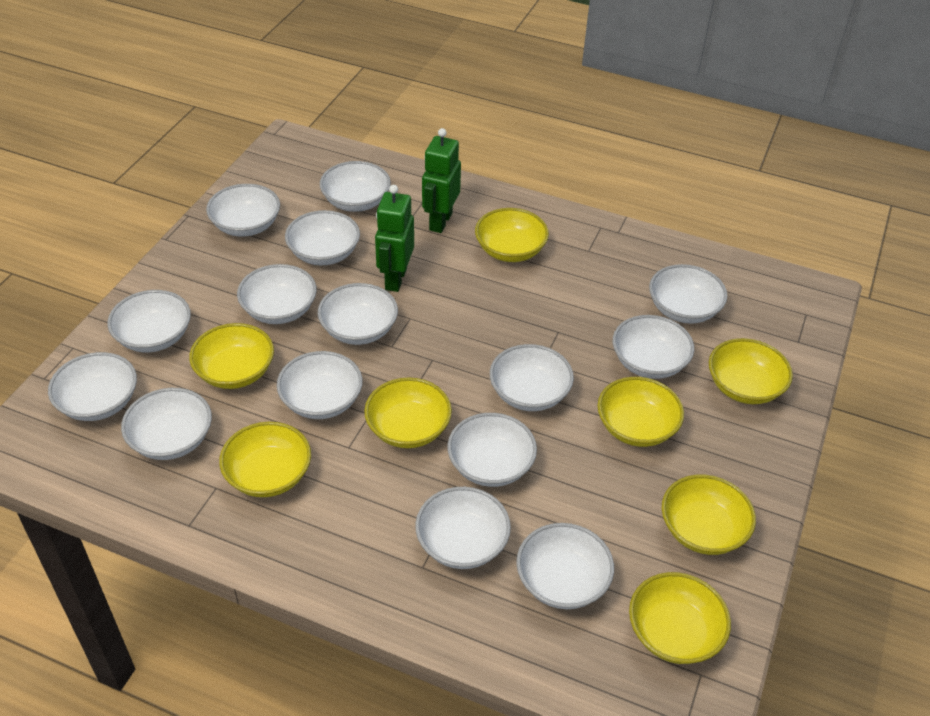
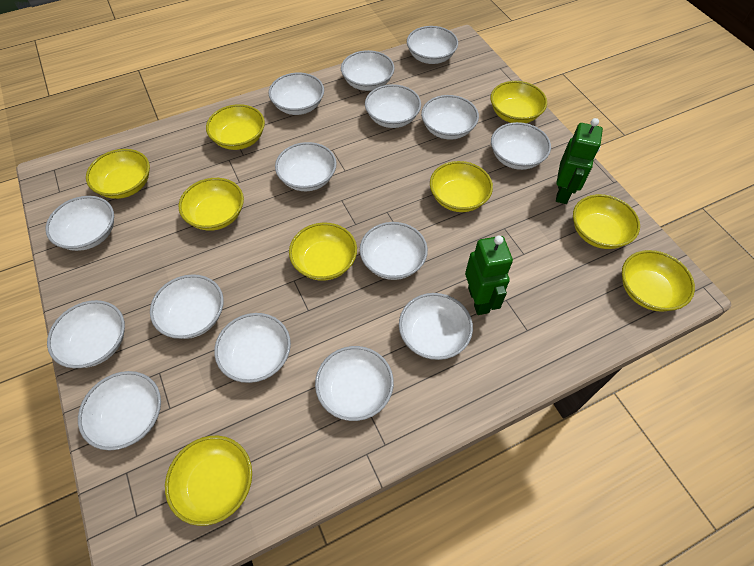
yellow bowl: [189,323,274,389] [219,422,311,497] [364,377,452,448] [475,208,549,262] [597,377,684,447] [629,572,731,664] [662,474,756,555] [709,338,793,404] = 8 -> [86,149,150,199] [165,436,252,526] [179,178,244,231] [206,104,265,150] [289,223,357,281] [430,161,493,212] [491,81,547,123] [573,194,640,249] [622,250,695,312] = 9

